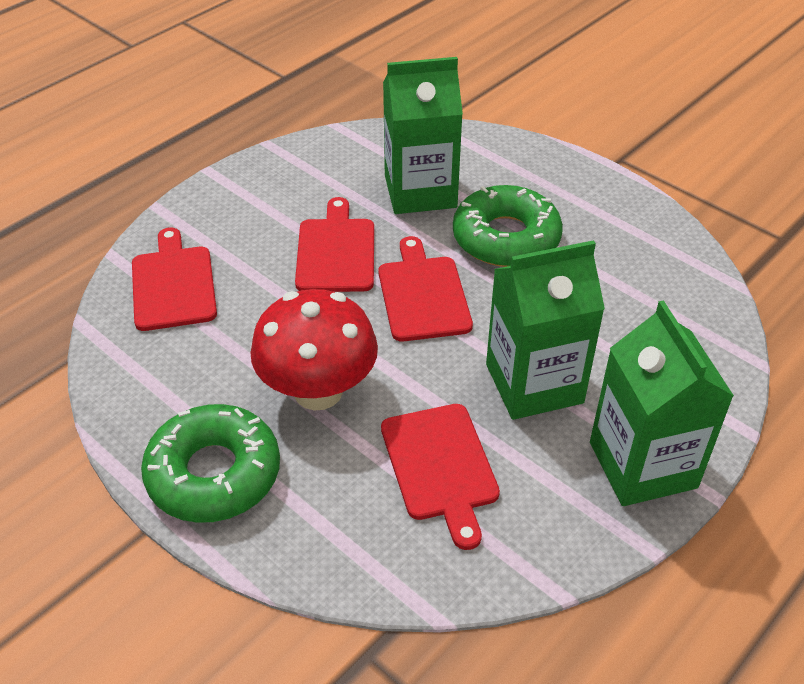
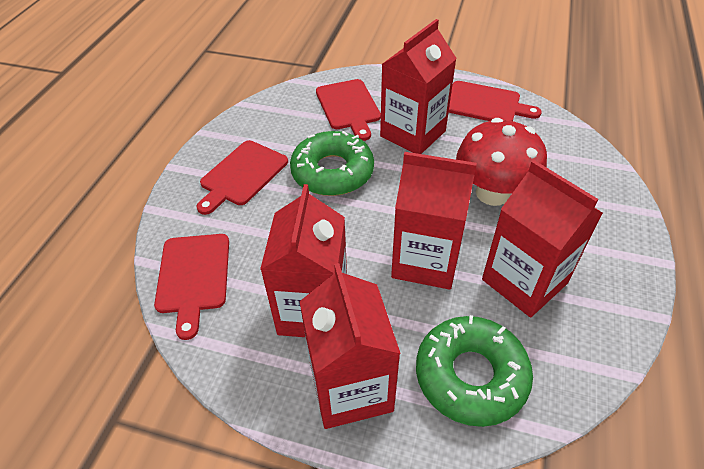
green carton: [383,57,463,214] [486,240,605,420] [590,300,734,506] = 3 -> none = 0
red carton: none = 0 -> [260,184,347,337] [299,263,401,429] [380,19,457,154] [391,152,477,290] [482,160,603,318] = 5

